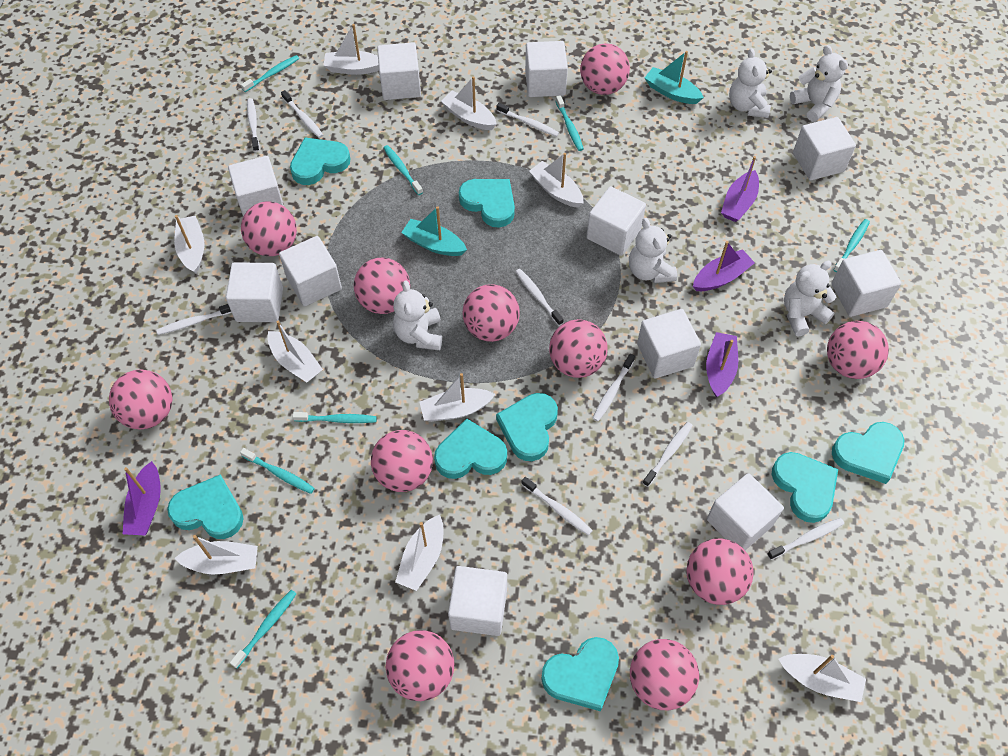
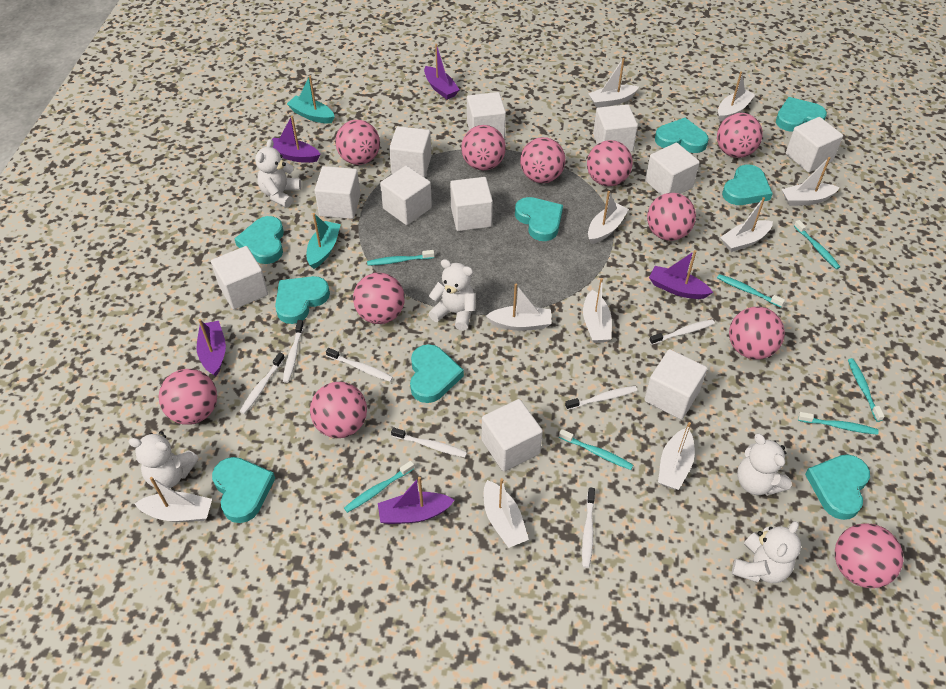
purple boat: [123,461,161,535] [693,241,755,291] [706,332,738,397] [721,156,759,222] = 4 -> [197,319,226,377] [272,115,321,163] [378,477,455,524] [424,44,460,99] [649,250,713,299] = 5
turquoise heart: [167,474,244,539] [290,137,350,185] [434,418,507,479] [459,179,515,228] [496,393,558,461] [541,637,619,711] [772,452,838,523] [832,422,904,484] = 8 -> [212,457,275,523] [234,216,284,264] [275,276,330,324] [410,344,464,403] [515,197,563,241] [655,118,709,153] [722,165,773,205] [776,97,827,132] [805,454,870,520] = 9
white boat: [174,215,204,273] [175,535,258,575] [267,321,323,383] [323,24,379,75] [395,515,443,591] [420,373,495,422] [441,76,497,130] [529,153,584,208] [779,654,866,702] = 9 -> [134,477,212,522] [484,478,529,548] [486,284,552,331] [583,278,612,343] [588,58,639,108] [588,191,629,244] [658,422,695,490] [718,71,755,122] [720,197,773,252] [782,157,840,206] = 10
white toothbrush: [157,304,232,335] [247,98,259,152] [281,90,323,138] [496,103,559,137] [515,269,564,326] [521,477,593,536] [592,354,635,422] [643,422,693,487] [767,518,844,560] = 9 -> [239,352,285,414] [283,320,304,383] [326,348,393,382] [391,427,467,457] [565,386,637,410] [582,487,595,568] [649,319,715,345] = 7

